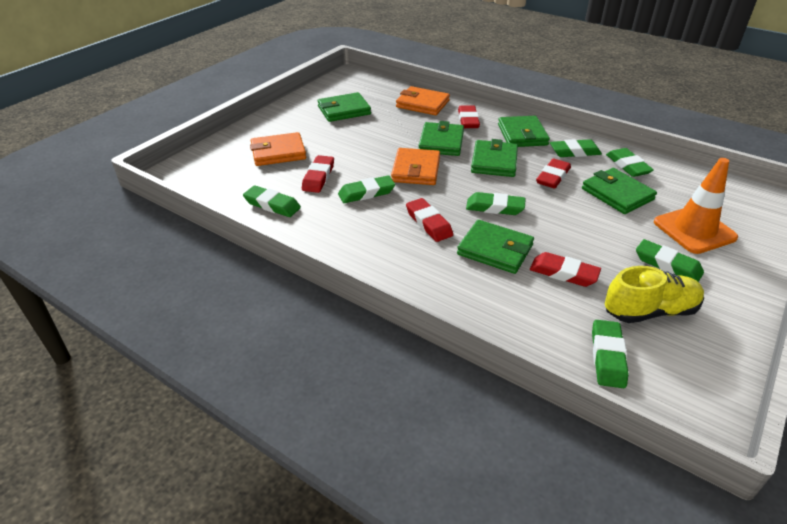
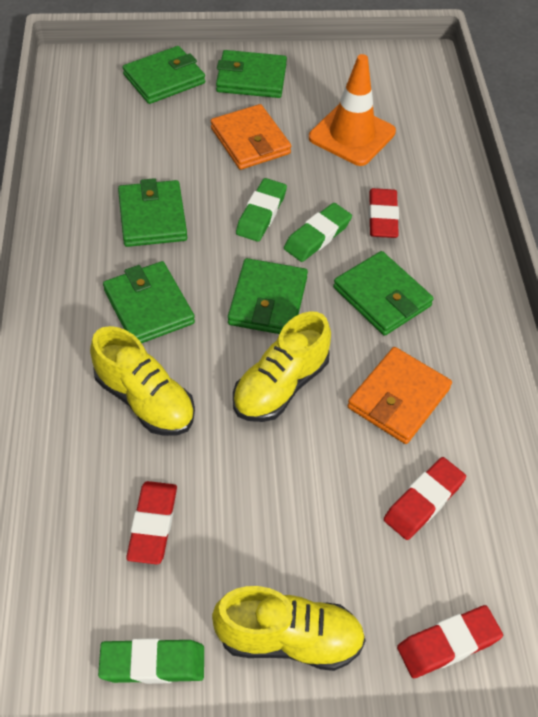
green eraser: [243,185,301,217] [338,175,395,203] [466,192,526,215] [550,139,602,157] [592,320,629,388] [606,148,654,177] [636,239,704,282] = 7 -> [98,638,204,684] [236,178,287,242] [284,203,352,262] = 3
orange wallet: [250,132,306,166] [391,148,440,185] [396,86,450,115] = 3 -> [211,104,291,170] [347,347,452,444] = 2
red eraser: [302,155,334,193] [406,198,453,242] [458,106,480,128] [530,252,601,287] [536,158,571,189] = 5 -> [126,481,177,564] [369,188,399,238] [384,457,466,540] [397,605,503,678] = 4
yellow shoe: [605,266,704,323] = 1 -> [90,326,195,436] [212,586,366,671] [233,311,331,422] = 3

